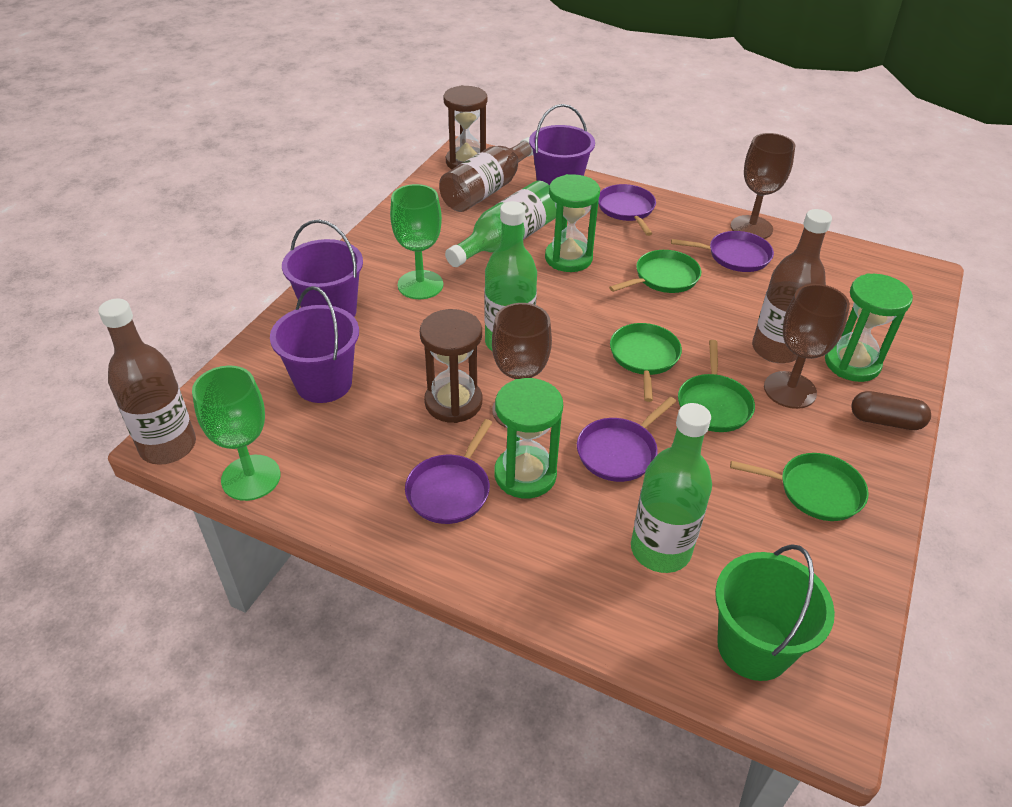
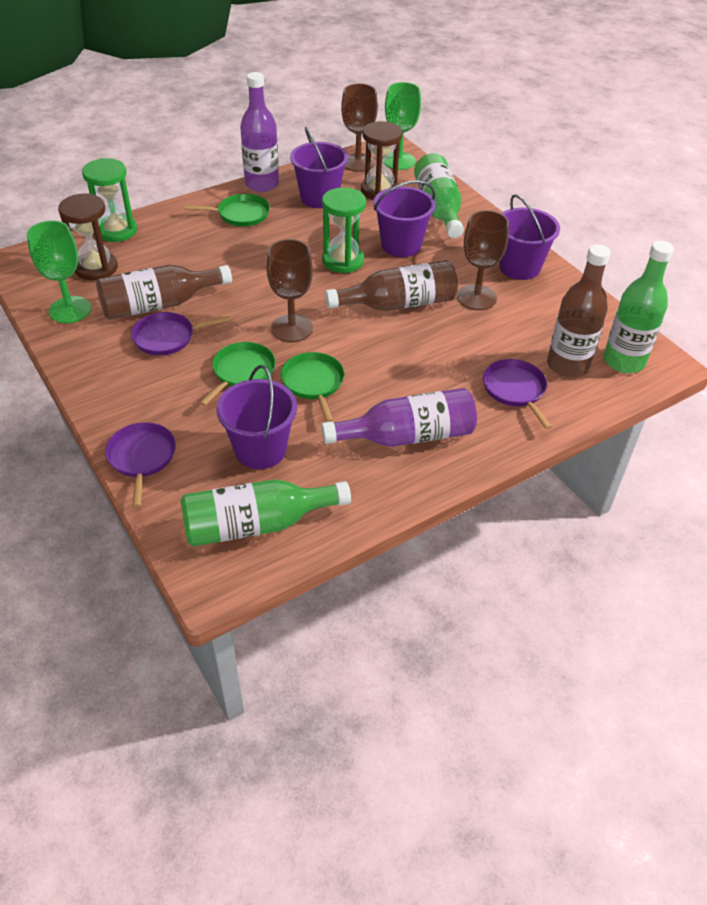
brown capsule: [851,391,931,430] = 1 -> none = 0
green bucket: [715,544,835,681] = 1 -> none = 0
green hourglass: [494,378,563,499] [545,174,600,272] [825,273,913,382] = 3 -> [82,158,137,242] [322,187,366,273] = 2
green pan: [609,250,701,293] [610,323,682,402] [678,340,755,432] [730,453,868,521] = 4 -> [185,194,270,227] [199,342,276,406] [281,352,344,422] = 3
purple bottle: none = 0 -> [240,72,279,192] [321,388,477,447] = 2
purple bucket: [270,286,359,403] [282,219,363,317] [529,104,595,185] = 3 -> [216,365,297,469] [290,127,348,208] [373,180,435,257] [499,194,560,280] = 4
purple pan: [405,419,493,524] [577,397,676,482] [598,184,656,236] [671,231,774,272] = 4 -> [105,422,176,508] [131,312,230,355] [483,359,552,429] = 3

